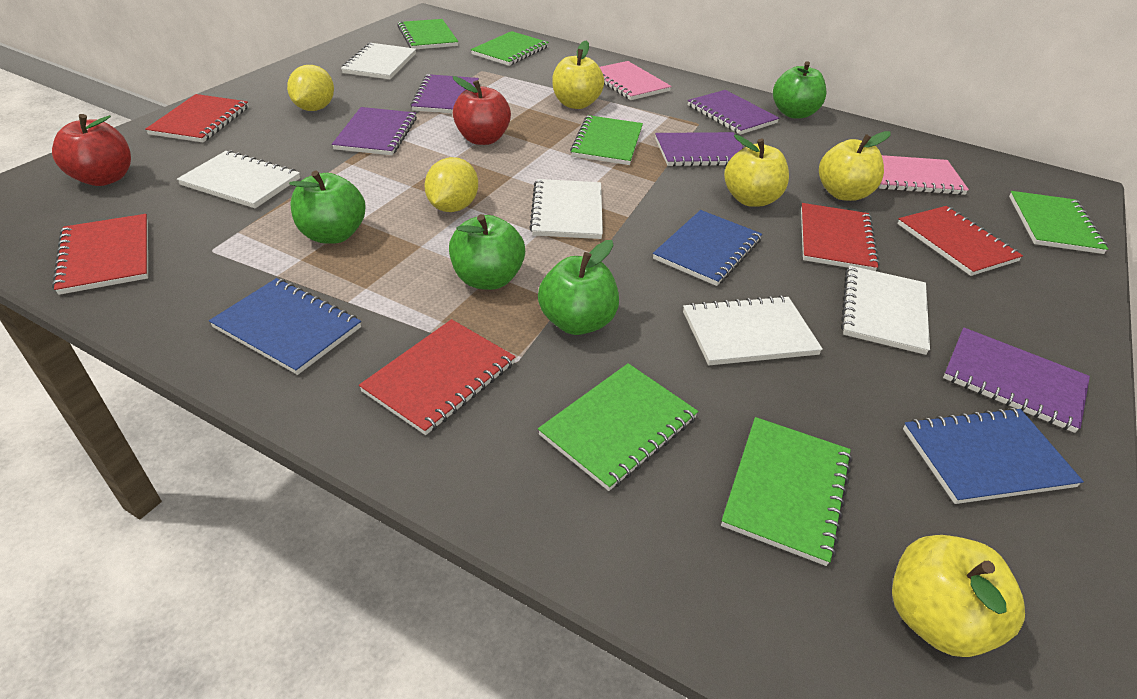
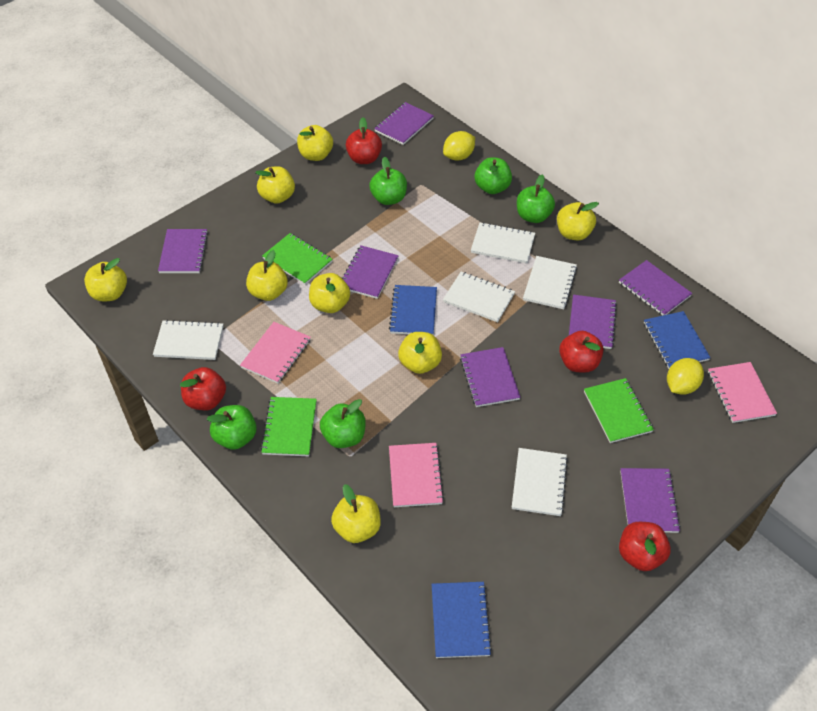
green apple: [289,171,366,244] [449,214,525,290] [538,240,619,335] [773,61,827,119] = 4 -> [207,405,257,450] [320,399,366,448] [369,157,407,205] [475,157,512,194] [517,174,555,223] = 5
green notebook: [397,19,458,49] [471,31,549,66] [538,363,698,491] [570,115,643,165] [721,417,852,566] [1009,191,1108,254] = 6 -> [261,397,317,456] [262,233,333,285] [584,378,654,443] = 3
pink notebook: [599,61,671,100] [879,155,969,195] = 2 -> [240,322,311,383] [389,443,444,507] [708,362,777,423] = 3
purple notebook: [332,107,417,155] [411,74,479,114] [655,132,743,167] [688,90,779,135] [943,327,1090,433] = 5 -> [158,229,208,273] [342,246,399,299] [374,102,434,145] [460,347,521,407] [569,294,617,349] [619,260,692,316] [620,468,681,533] = 7
red apple: [52,114,131,186] [453,76,511,145] = 2 -> [180,367,226,410] [346,117,382,164] [559,331,603,373] [619,522,671,571] = 4
red notebook: [52,214,148,295] [145,94,249,143] [359,319,516,435] [801,203,880,271] [897,206,1023,276] = 5 -> none = 0
yellow apple: [552,41,604,109] [724,134,789,207] [819,131,891,201] [892,535,1025,657] = 4 -> [84,258,127,301] [246,250,288,301] [255,166,295,204] [297,125,333,161] [309,273,350,313] [331,484,381,543] [398,332,442,374] [557,202,599,240] = 8

